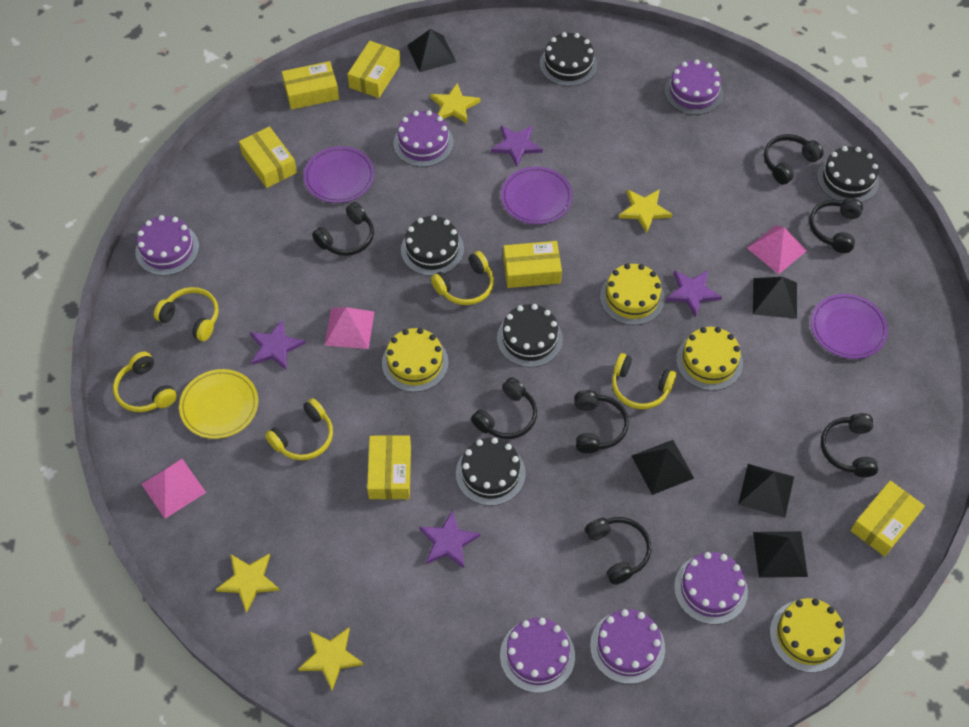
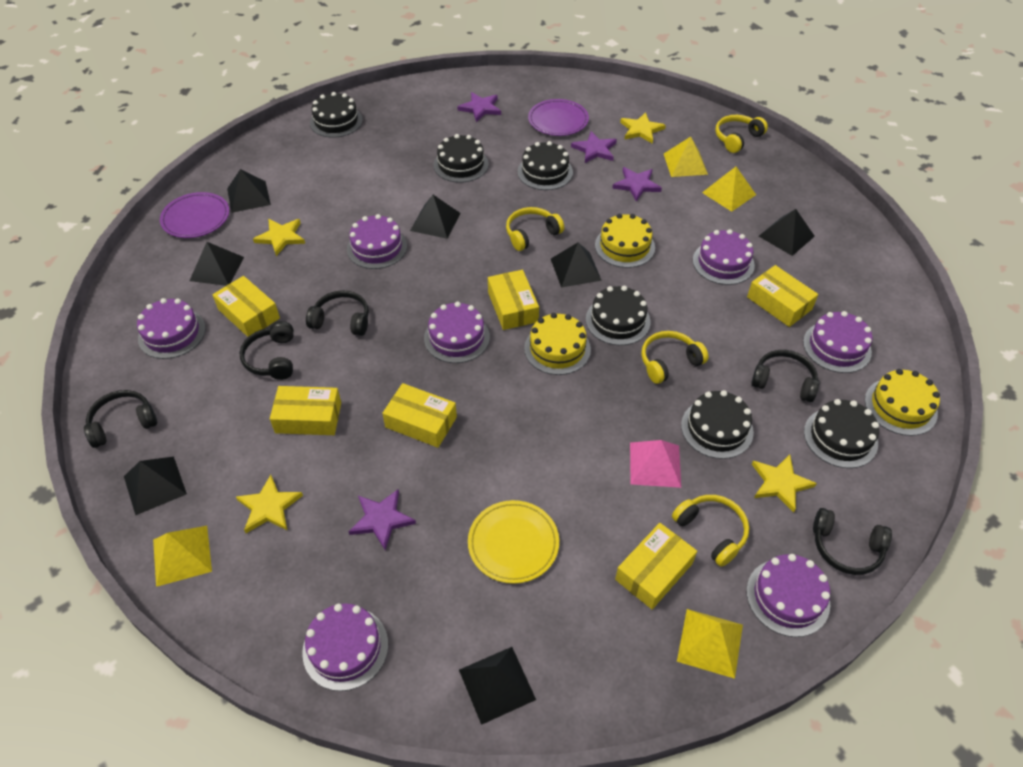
black cake: [401,215,464,276] [456,437,526,506] [497,304,563,367] [540,32,597,86] [817,146,879,203] = 5 -> [310,92,363,138] [434,134,489,183] [518,141,573,190] [586,286,651,345] [681,390,754,459] [804,399,879,468] = 6
black headphones: [312,202,374,256] [471,377,537,439] [575,390,629,453] [585,517,651,585] [764,134,824,185] [809,198,863,253] [821,413,878,477] = 7 -> [84,390,157,448] [239,321,294,380] [306,290,369,336] [751,350,819,402] [813,508,892,575] = 5
black pyramid: [407,29,456,72] [632,440,694,495] [738,464,794,518] [753,277,797,319] [753,531,808,578] = 5 -> [124,457,187,515] [189,242,244,286] [227,169,271,213] [410,195,460,239] [459,647,536,725] [551,243,602,288] [759,209,815,256] = 7
pink pyramid: [141,459,206,519] [324,307,374,349] [747,225,807,274] = 3 -> [630,440,681,488] = 1
purple cake: [135,215,199,276] [393,110,454,167] [500,618,575,693] [590,609,665,684] [665,60,723,115] [674,552,748,625] = 6 -> [137,298,206,359] [302,604,388,691] [347,214,407,269] [424,302,490,363] [693,229,755,285] [746,554,830,637] [803,311,873,373] = 7
purple plate: [303,146,375,203] [501,167,573,224] [811,294,888,359] = 3 -> [160,192,229,238] [528,99,589,136] = 2
yellow cake: [382,328,449,392] [600,263,665,325] [676,327,743,391] [770,598,845,673] = 4 -> [524,313,591,375] [595,214,655,268] [865,369,940,436] = 3
yellow headphones: [113,351,177,412] [154,287,219,341] [265,398,333,460] [431,251,494,305] [612,353,677,409] = 5 -> [506,207,564,251] [641,331,708,384] [672,495,749,567] [715,115,768,153] = 4
yellow pyramid: none = 0 -> [153,526,212,587] [664,137,708,177] [677,609,743,679] [702,167,756,212] = 4

